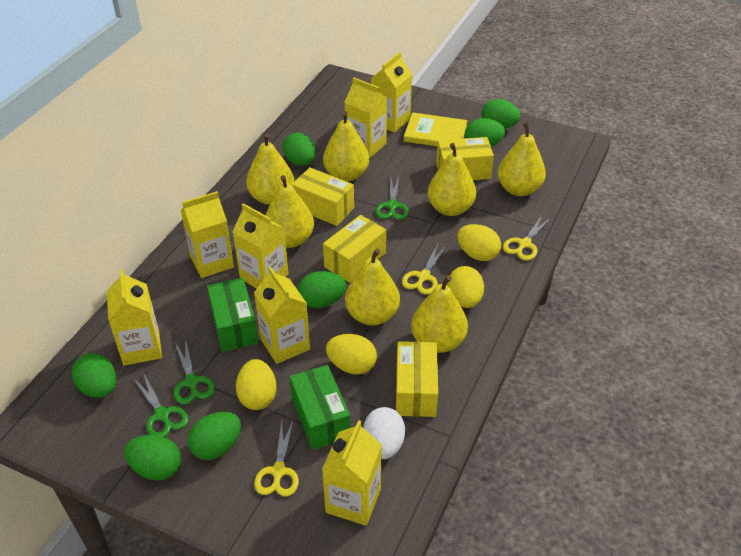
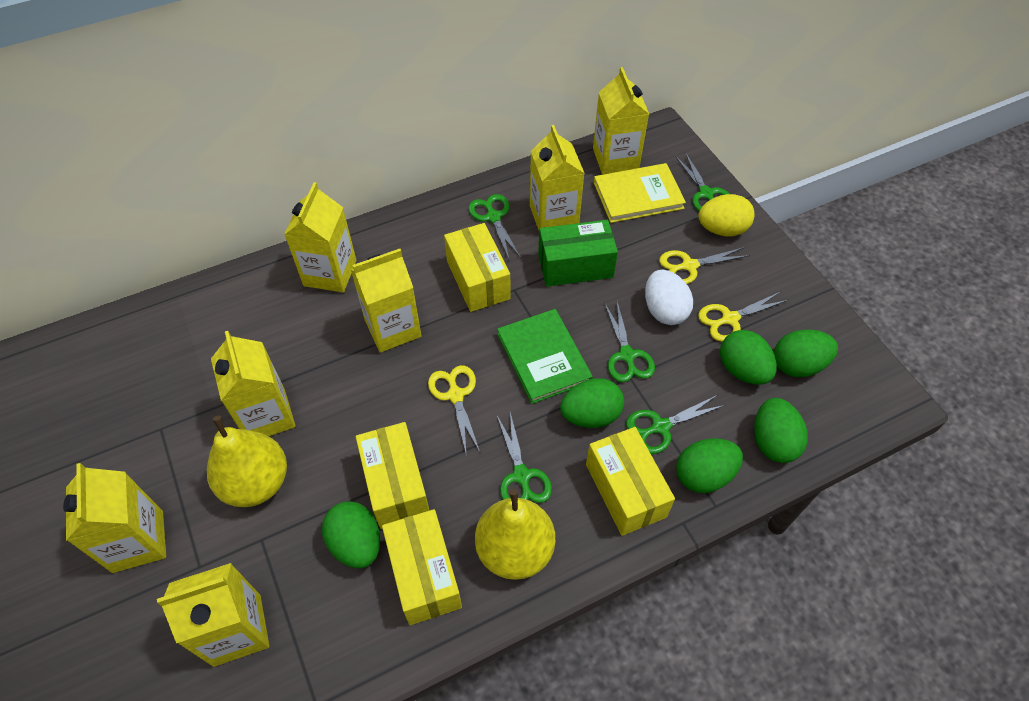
green book: none = 0 -> [497,309,593,404] = 1
green box: [207,278,259,352] [290,365,351,450] = 2 -> [538,220,618,287] = 1
green egg: [72,353,116,398] [124,435,181,481] [188,412,241,460] [283,132,316,166] [298,271,346,308] [465,118,505,147] [481,99,521,129] = 7 -> [322,501,380,568] [560,378,624,428] [676,438,743,493] [720,330,777,385] [754,398,808,463] [774,329,838,377] = 6
green scissors: [133,374,188,437] [174,338,215,404] [376,175,409,220] = 3 -> [469,194,521,259] [497,412,552,503] [605,302,655,382] [626,395,725,454] [675,152,729,211] = 5
yellow egg: [236,359,277,410] [326,334,377,375] [448,266,484,308] [457,224,501,261] = 4 -> [698,194,755,236] = 1
yellow pear: [246,133,294,205] [266,175,314,248] [323,111,369,182] [345,248,400,326] [411,275,468,353] [428,143,476,216] [498,122,546,196] = 7 -> [207,416,287,507] [475,489,555,580] = 2

